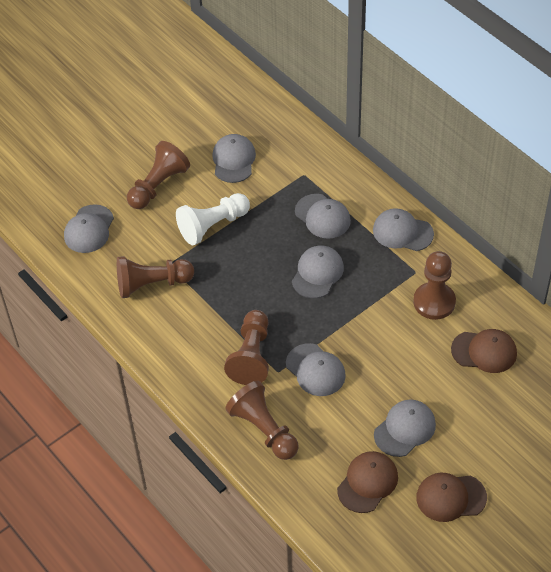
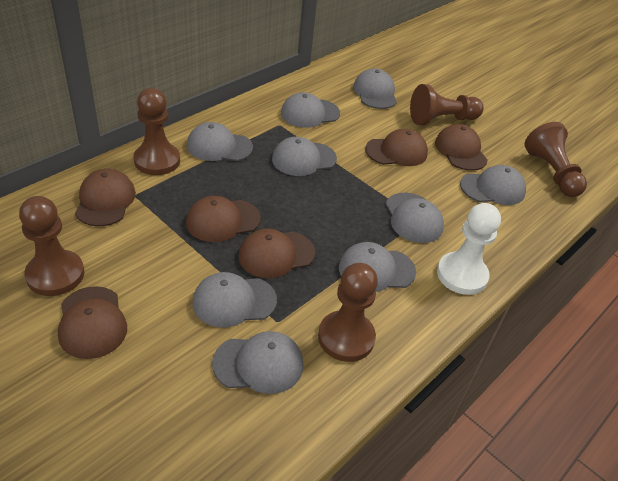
brown cap: [337,451,398,513] [416,473,487,522] [451,329,517,373] = 3 -> [58,286,127,359] [75,169,136,226] [186,196,261,242] [238,229,315,278] [365,129,428,166] [435,124,488,171] = 6
grey cap: [64,204,114,253] [212,134,256,183] [286,343,346,396] [292,246,344,298] [295,194,351,239] [373,208,434,251] [374,400,436,457] = 7 -> [187,122,253,161] [192,272,277,327] [212,331,303,394] [272,137,337,176] [281,92,340,128] [339,242,416,292] [353,68,397,109] [385,193,444,243] [460,165,526,205] = 9

